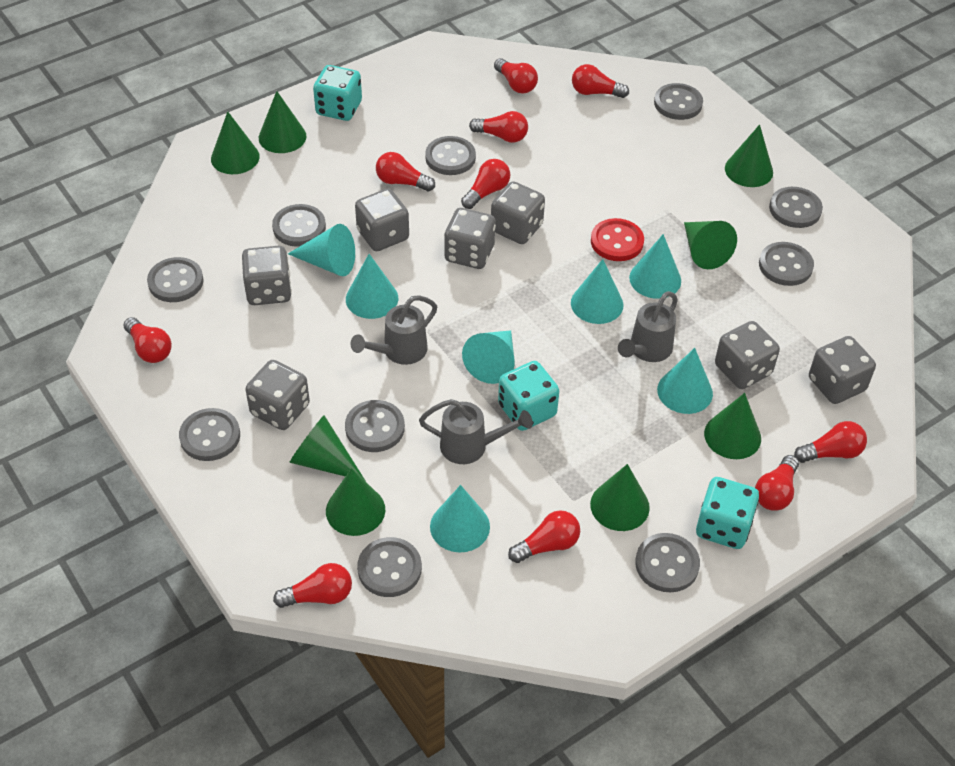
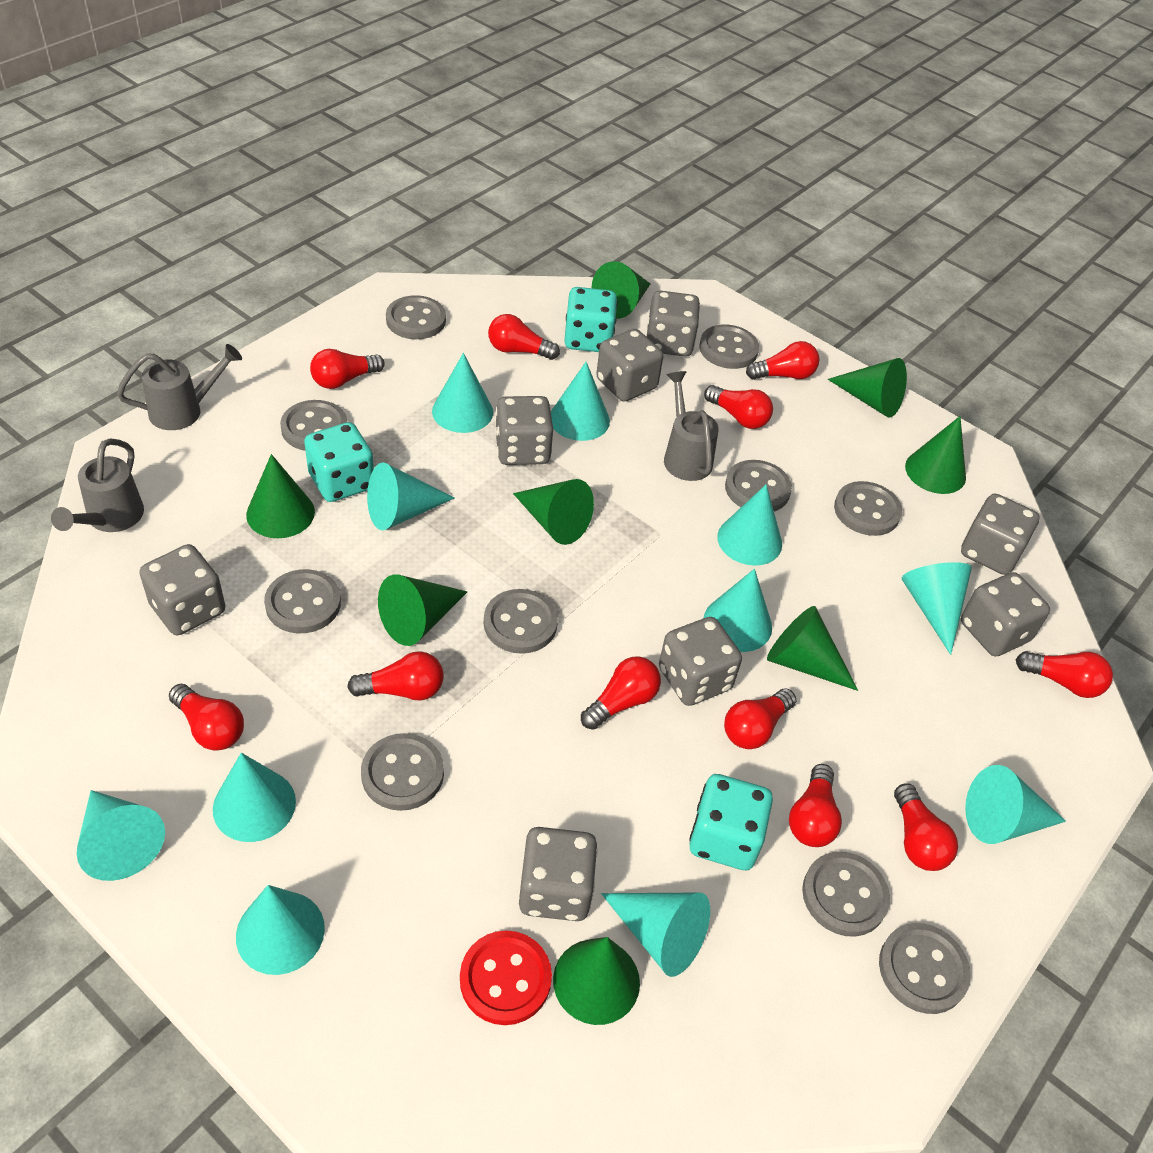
grey dice: [242,246,292,305] [245,360,310,430] [355,189,409,251] [444,208,496,269] [491,181,545,244] [715,321,780,389] [809,336,876,404] = 7 -> [139,544,225,635] [495,396,553,465] [519,827,598,921] [596,329,663,402] [647,291,700,357] [659,617,742,706] [961,494,1040,575] [961,572,1050,656] = 8
red light bulb: [123,317,172,363] [273,563,352,608] [376,152,435,191] [461,159,510,209] [469,111,528,143] [494,58,538,93] [508,510,580,563] [572,64,629,98] [755,455,799,511] [794,421,867,463] = 10 -> [169,684,244,751] [310,349,385,389] [347,651,444,701] [488,314,560,360] [581,656,661,730] [704,385,773,429] [724,688,797,749] [746,341,819,380] [789,764,842,847] [894,783,958,871] [1016,651,1113,698] = 11
turquoise cone: [288,224,355,276] [346,254,398,319] [430,485,490,553] [462,330,515,384] [571,259,623,324] [629,234,681,299] [657,348,713,414] = 7 -> [77,790,165,881] [213,753,296,842] [236,885,325,975] [367,462,455,530] [432,353,493,433] [551,362,610,441] [601,893,710,977] [704,569,772,652] [718,484,782,566] [902,562,972,655] [965,765,1066,844] = 11

